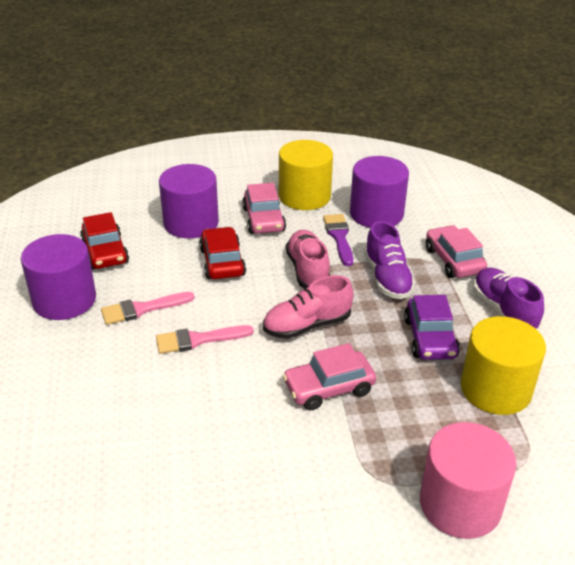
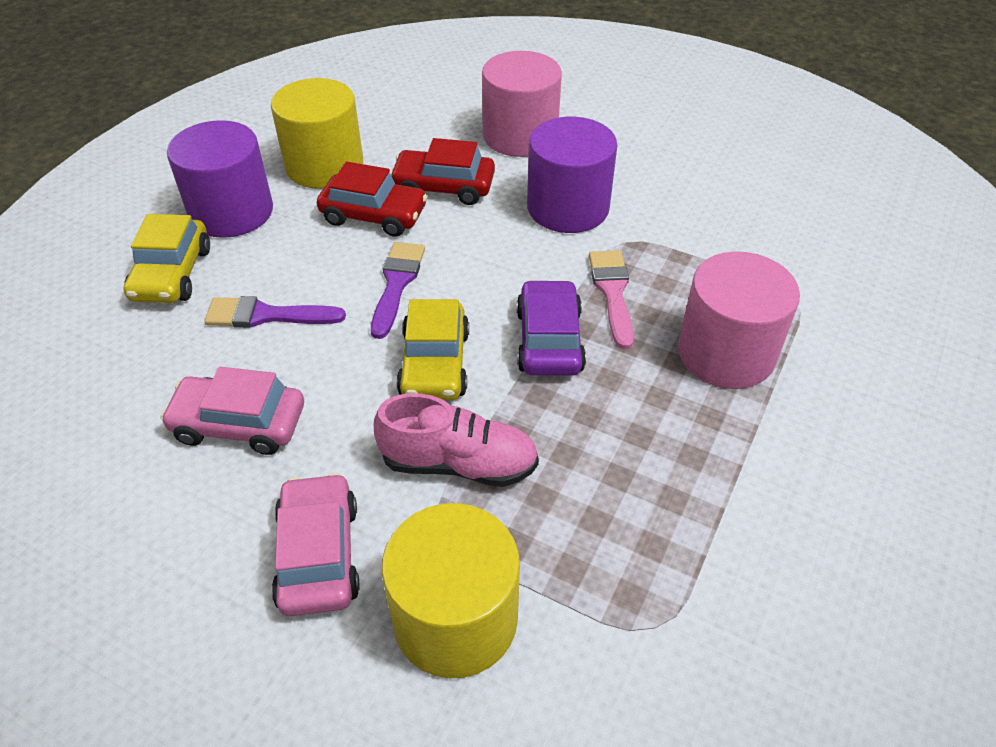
pink brush: [101,292,195,325] [156,325,254,354] = 2 -> [589,250,634,349] = 1
pink car: [242,183,286,234] [283,343,376,410] [426,225,487,278] = 3 -> [160,367,304,455] [272,473,360,616] = 2
pink cylinder: [420,422,516,539] = 1 -> [482,51,562,157] [678,251,800,389] = 2
pink shoe: [263,275,354,339] [286,230,330,288] = 2 -> [374,393,539,487] = 1
purple brush: [323,214,353,266] = 1 -> [204,296,346,328] [371,242,425,339] = 2
purple cylinder: [21,234,96,320] [159,164,219,238] [350,156,409,228] = 3 -> [167,120,273,238] [527,117,617,233] = 2
purple shoe: [364,221,415,299] [473,267,544,329] = 2 -> none = 0
yellow car: none = 0 -> [123,214,210,303] [396,299,469,400] = 2

